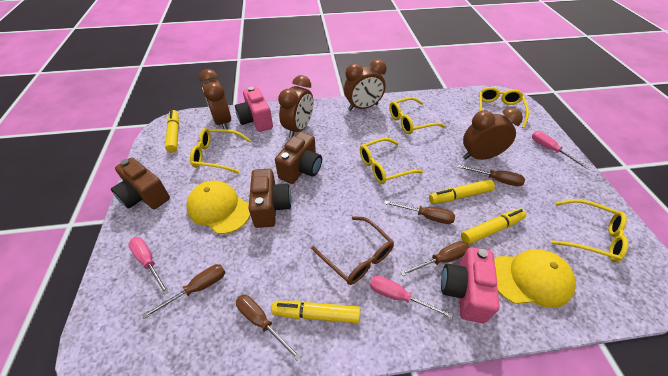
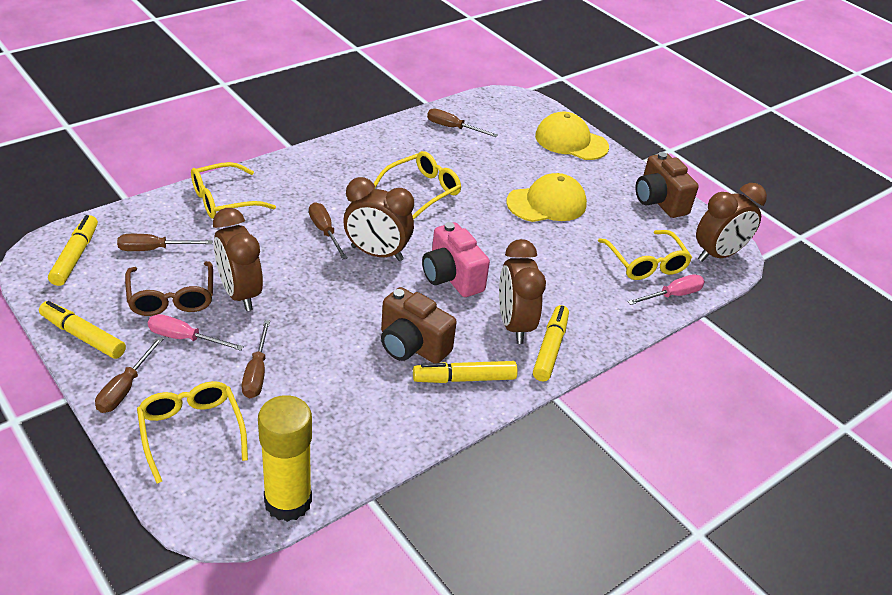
brown camera: [111,157,170,209] [248,169,291,228] [275,132,322,184] = 3 -> [381,287,457,363] [636,152,699,218] = 2
pink camera: [235,87,273,132] [441,247,500,323] = 2 -> [422,222,490,297] = 1
pink screwdriver: [128,237,169,295] [370,276,453,319] [532,131,589,169] = 3 -> [148,314,244,351] [627,274,705,305] = 2
yellow glasses: [190,128,251,174] [360,138,423,184] [389,97,445,134] [479,87,529,128] [551,199,628,262] = 5 -> [137,381,248,484] [191,162,276,219] [373,151,461,220] [598,230,692,280] = 4
yellow glue stick: none = 0 -> [258,395,312,522] = 1

